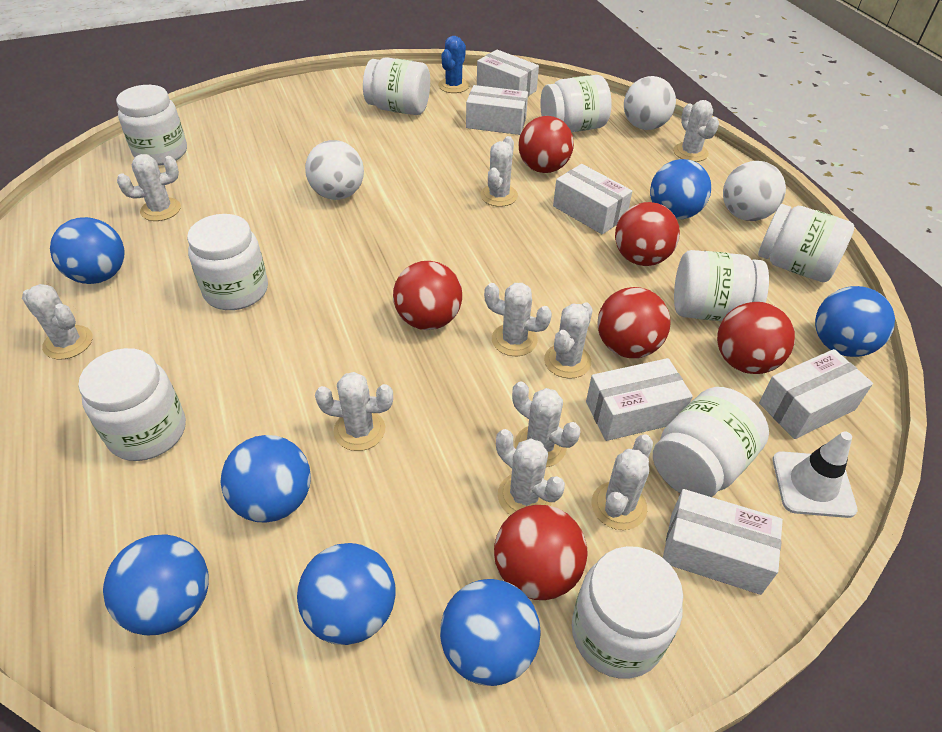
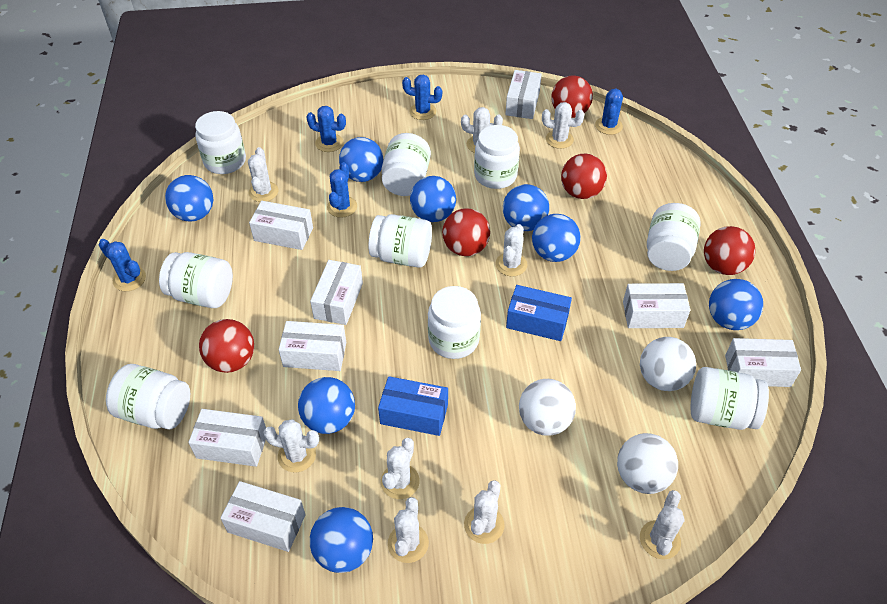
blue ball: [50,217,124,284] [103,534,209,635] [220,435,311,523] [297,543,395,645] [440,579,540,686] [650,159,711,219] [815,286,895,357] = 7 -> [165,175,213,221] [298,377,355,434] [310,507,373,573] [339,137,383,182] [410,176,456,222] [503,184,549,231] [532,214,581,262] [709,279,763,330] = 8
blue box: none = 0 -> [378,376,448,436] [506,285,572,341] = 2
blue cactus: [438,36,469,93] = 1 -> [99,239,146,291] [306,106,346,152] [327,162,357,218] [402,74,442,120] [595,89,623,135] = 5
red ball: [393,261,462,330] [494,505,587,600] [519,116,574,173] [597,287,671,358] [615,202,680,266] [717,302,795,374] = 6 -> [199,319,254,373] [442,208,490,256] [551,76,593,118] [561,154,607,199] [704,226,756,275] = 5
white box: [466,85,528,135] [477,50,539,96] [553,164,632,234] [586,358,693,441] [663,489,783,595] [759,349,873,439] = 6 -> [188,409,266,467] [220,481,306,552] [249,201,313,250] [279,321,346,371] [310,260,363,325] [505,70,542,119] [623,283,690,328] [725,338,801,387] = 8
white cactus: [22,284,93,360] [117,154,181,221] [315,372,393,451] [480,136,518,207] [484,283,552,356] [496,429,565,515] [512,381,580,467] [544,302,593,379] [592,434,653,530] [673,100,719,162] = 10 -> [248,147,278,202] [263,419,319,473] [381,438,420,499] [388,497,429,563] [461,107,503,153] [464,480,505,544] [495,224,528,276] [542,102,585,149] [640,490,685,559] = 9
white traffic cone: [773,431,858,518] = 1 -> none = 0

